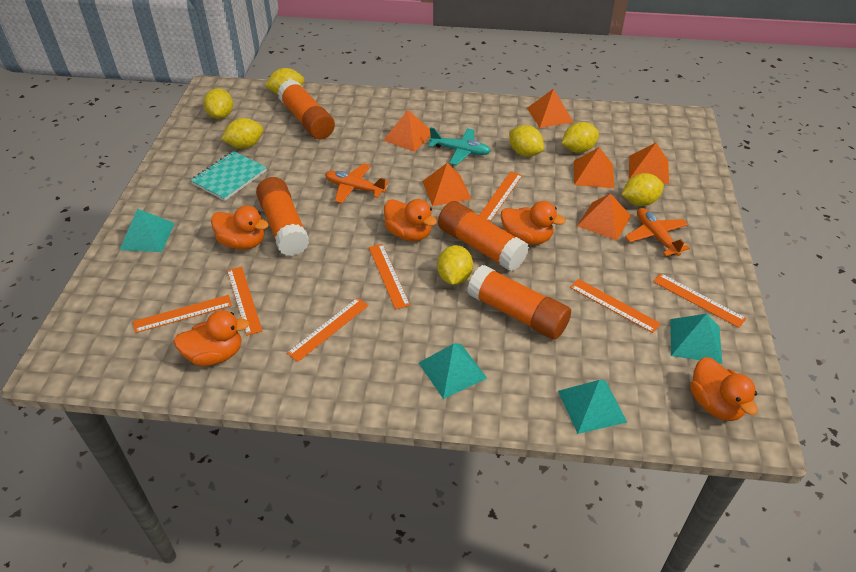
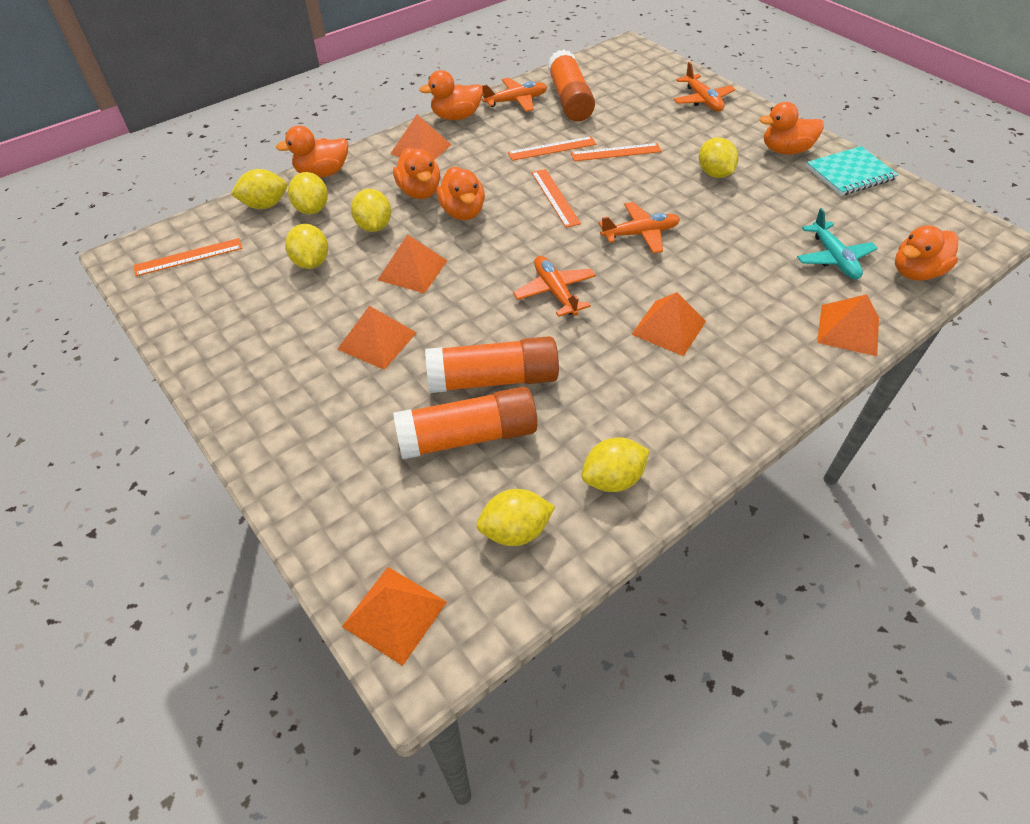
orange duck: [173,310,250,366] [211,205,269,250] [384,199,437,241] [501,201,566,245] [690,357,758,421] = 5 -> [276,125,348,178] [393,148,440,199] [419,70,483,120] [437,166,485,220] [760,102,824,155] [895,225,958,281] = 6
orange glue stick: [256,177,309,256] [277,80,335,139] [438,201,529,272] [467,265,571,339] = 4 -> [393,387,538,460] [425,336,559,393] [548,49,595,122] = 3
orange plane: [325,163,389,203] [625,208,690,256] = 2 -> [482,78,547,112] [513,256,596,317] [599,202,680,253] [674,62,735,112] = 4
orange ruler: [133,295,232,333] [227,266,262,336] [287,298,369,362] [369,244,410,309] [479,171,523,222] [570,279,661,333] [653,273,746,328] = 7 -> [134,238,242,276] [508,136,596,161] [532,169,581,228] [571,143,662,161] = 4
turquoise pyramid: [119,209,175,252] [419,343,487,399] [558,380,627,434] [670,314,722,364] = 4 -> none = 0

